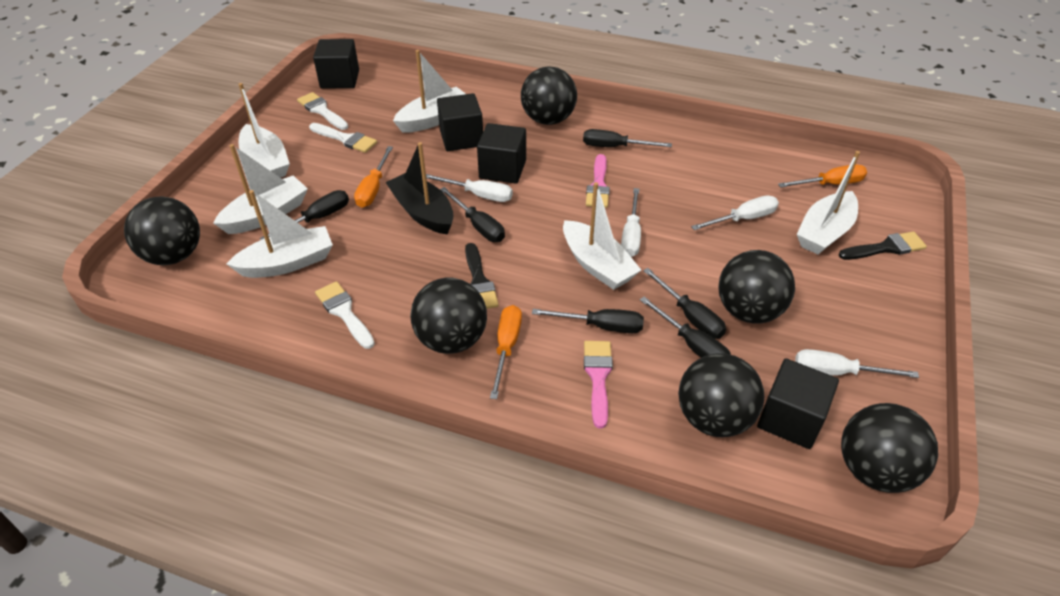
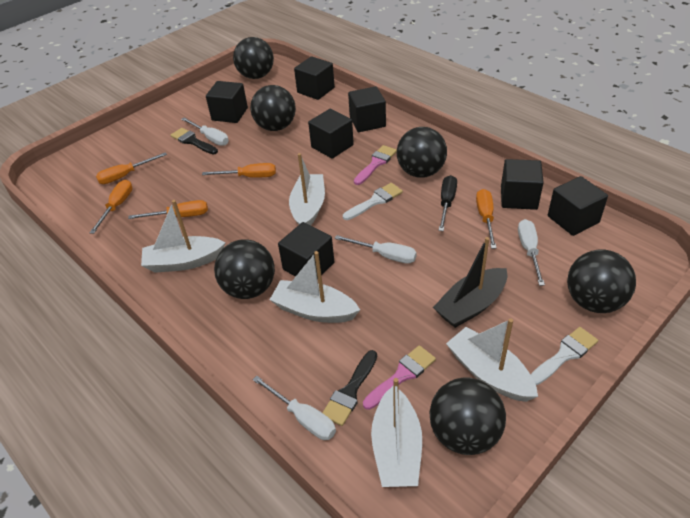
black cube: [313,39,359,89] [437,93,483,151] [477,123,526,184] [757,358,839,449] = 4 -> [206,81,248,123] [278,222,334,279] [294,56,335,100] [308,109,354,159] [348,86,386,132] [501,159,544,210] [548,176,608,236] = 7
black screwdriver: [259,190,349,240] [440,187,505,242] [532,309,644,333] [583,129,672,147] [640,297,731,358] [643,268,726,339] = 6 -> [439,175,457,231] = 1
orange screwdriver: [354,146,393,208] [490,305,522,399] [778,164,867,188] = 3 -> [90,180,132,234] [96,152,167,184] [128,200,208,219] [202,163,276,178] [476,189,497,249] = 5
white boat: [213,144,308,234] [227,190,333,278] [238,83,290,178] [393,50,466,133] [563,182,641,290] [797,151,860,255] = 6 -> [141,200,225,273] [270,251,360,323] [289,153,325,225] [371,378,422,487] [446,318,538,402] = 5
white brush: [297,92,348,130] [309,123,377,153] [315,281,375,349] = 3 -> [343,183,403,220] [531,327,598,385] = 2

